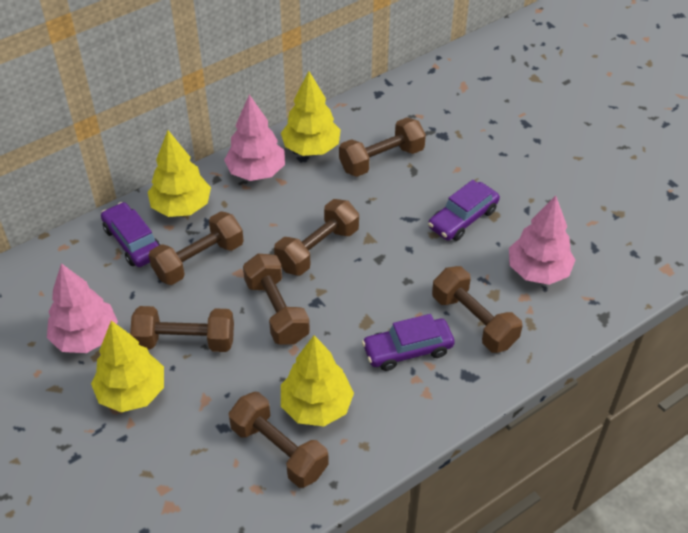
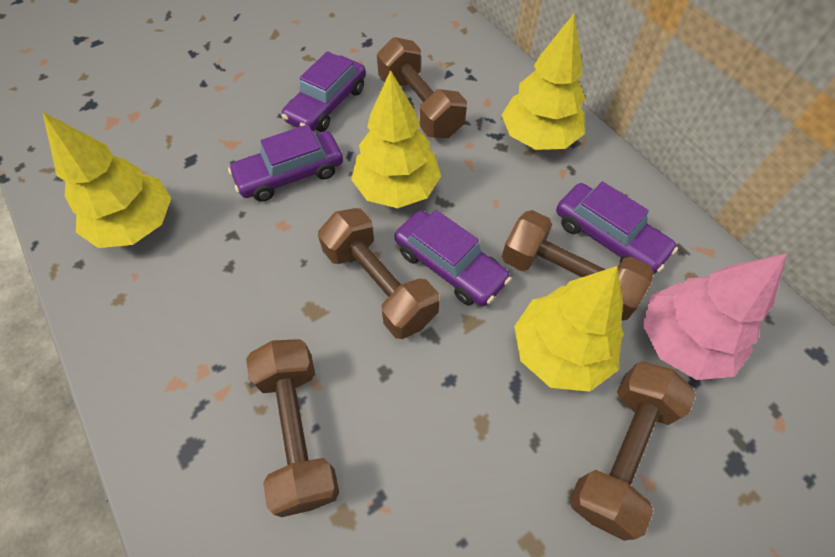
brown dumbbell: [130,306,234,352] [149,211,244,285] [229,392,329,488] [243,254,310,345] [274,199,359,276] [339,117,426,177] [432,266,522,353] = 7 -> [246,339,339,517] [318,208,439,339] [377,37,467,138] [502,210,654,321] [570,361,696,541] = 5
pink tree: [47,263,118,353] [224,94,285,181] [509,195,575,285] = 3 -> [642,253,787,380] = 1
purple car: [101,202,161,267] [362,314,455,371] [428,180,500,241] = 3 -> [228,124,343,201] [281,51,366,132] [395,210,511,307] [556,181,678,274] = 4

